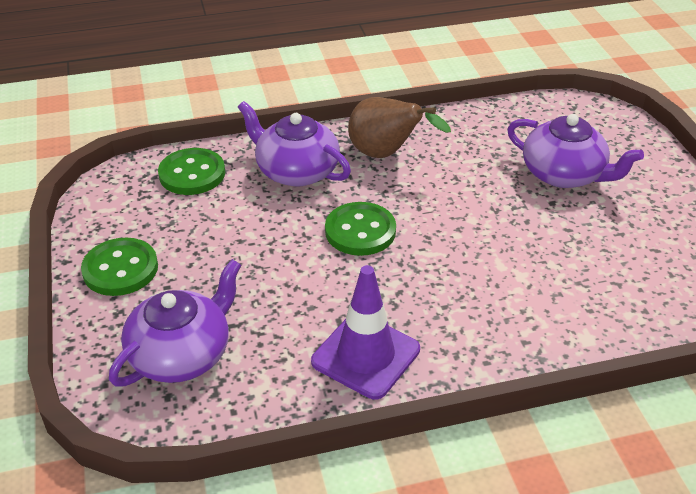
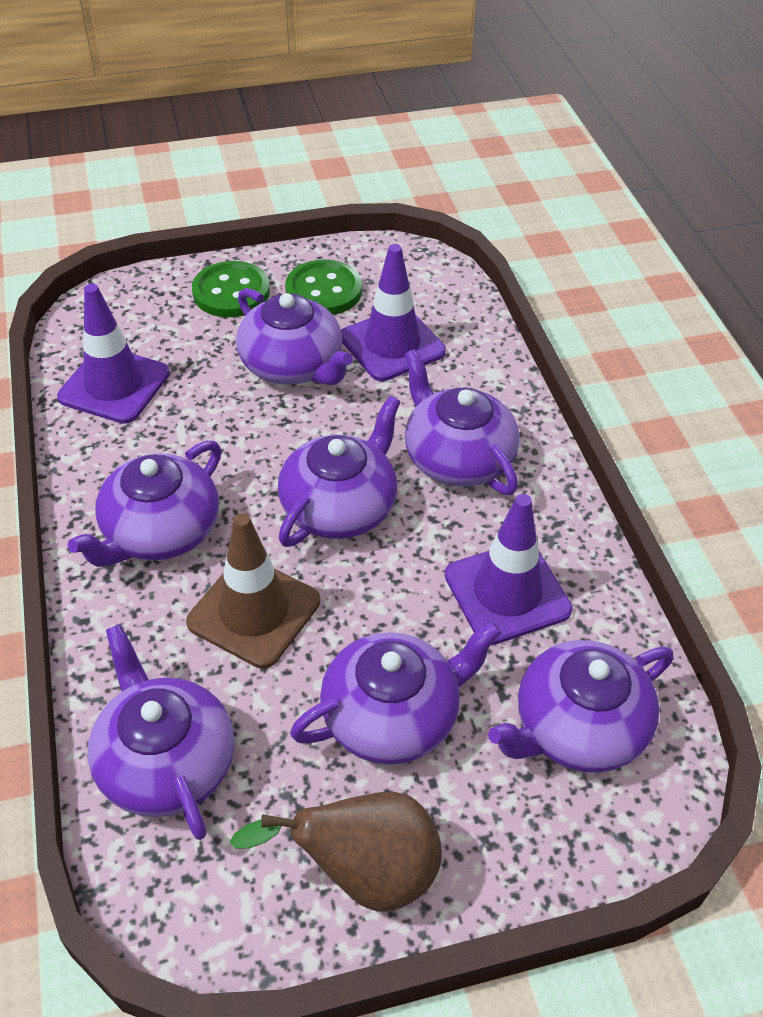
brown traffic cone: none = 0 -> [186,513,320,669] = 1
green button: [81,238,158,296] [158,148,225,195] [325,202,396,256] = 3 -> [192,261,270,317] [285,260,362,315] = 2
purple teapot: [109,259,241,387] [238,101,351,186] [507,114,644,188] = 3 -> [68,440,221,567] [88,624,234,840] [236,288,353,385] [278,396,401,547] [290,621,502,764] [404,349,520,495] [488,640,674,773] = 7
purple traffic cone: [311,265,420,399] = 1 -> [57,284,170,424] [341,244,446,381] [445,494,572,645] = 3

